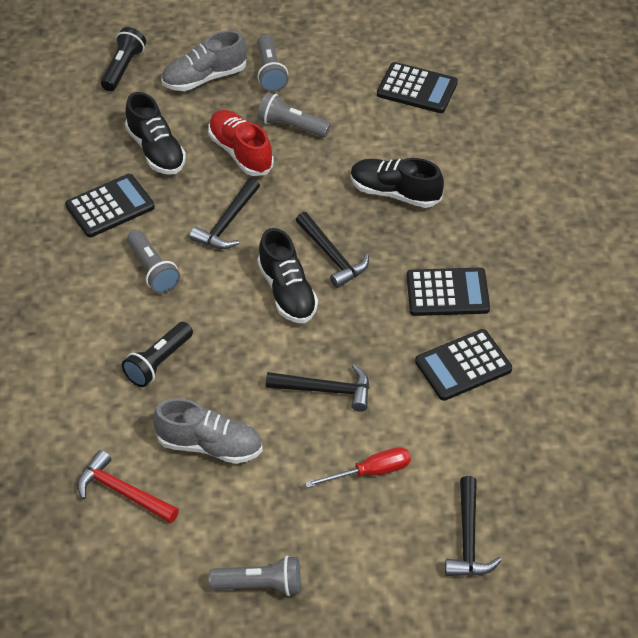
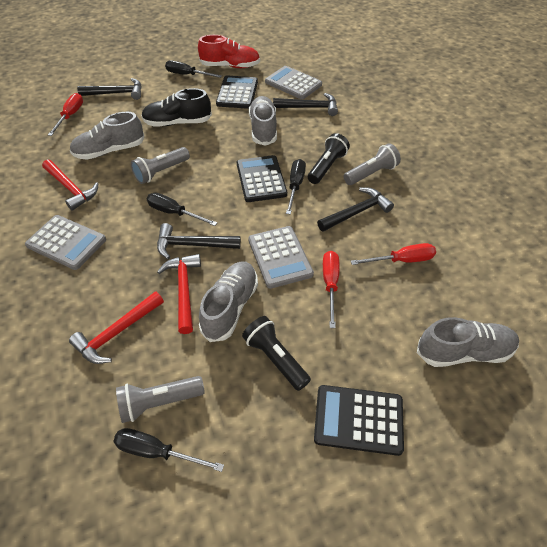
black calculator: [65,174,155,237] [377,62,458,113] [406,267,490,316] [415,329,512,401] = 4 -> [216,75,258,109] [237,155,287,202] [314,385,404,456] = 3
black screwdriver: none = 0 -> [113,428,224,472] [147,193,217,226] [165,60,222,78] [286,159,306,214] = 4
black shoe: [125,92,186,175] [257,228,318,323] [351,158,444,208] = 3 -> [141,88,212,127] = 1
grey calculator: none = 0 -> [25,215,106,270] [248,226,314,289] [265,66,322,99] = 3
grey flashlight: [127,230,180,294] [209,555,300,596] [257,35,288,92] [258,92,331,137] = 4 -> [116,376,205,423] [131,147,190,184] [344,143,401,185] = 3
grey shoe: [153,398,263,464] [161,30,247,91] = 2 -> [70,112,144,160] [199,261,258,342] [249,96,277,146] [417,317,519,367] = 4
red hammer: [77,450,179,523] = 1 -> [42,160,98,211] [69,291,164,364] [157,254,201,334] = 3
red screwdriver: [305,447,411,488] = 1 -> [48,93,83,136] [323,251,340,328] [351,243,436,265] = 3

